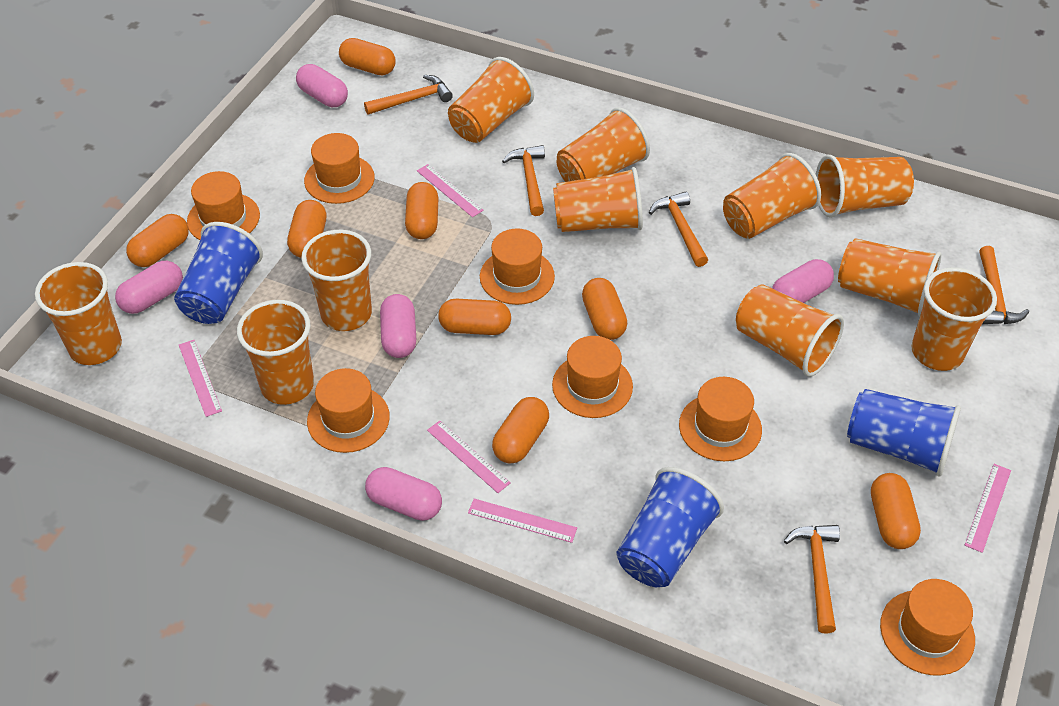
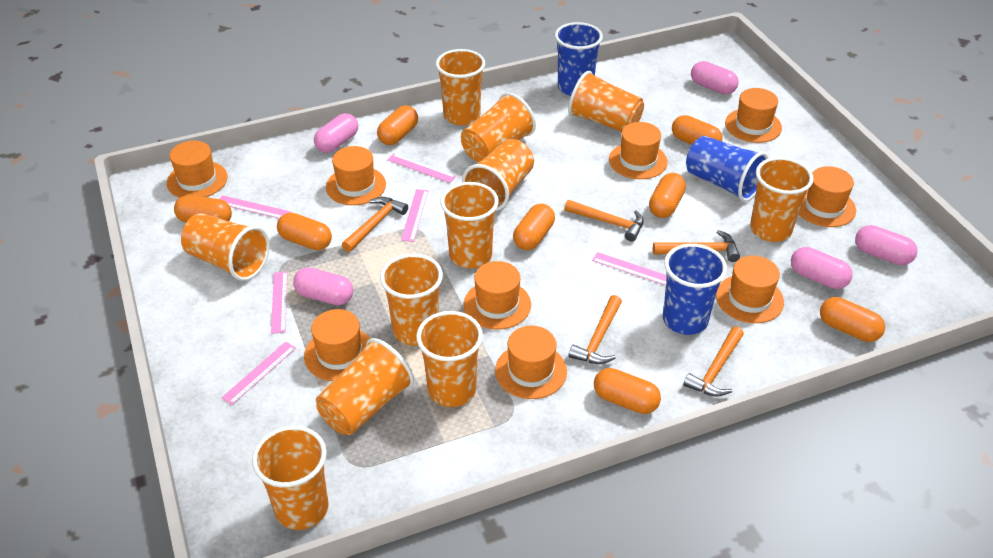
orange hat: [187,171,260,240] [304,133,375,204] [307,368,390,453] [480,228,555,305] [552,336,633,418] [679,377,762,461] [880,579,975,675] = 7 -> [167,141,227,198] [304,309,371,381] [326,146,386,205] [464,261,531,329] [495,326,567,399] [609,122,668,179] [716,255,784,323] [725,88,782,143] [799,166,856,227] = 9
pink ruler: [179,340,222,417] [417,164,484,217] [427,421,511,493] [468,499,577,543] [965,464,1011,553] = 5 -> [219,195,291,218] [222,342,296,405] [271,271,288,334] [387,153,456,183] [401,189,428,242] [592,252,666,285] = 6

